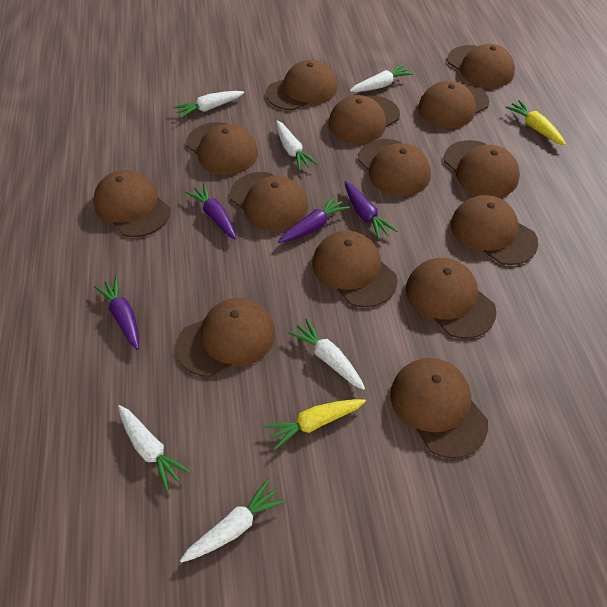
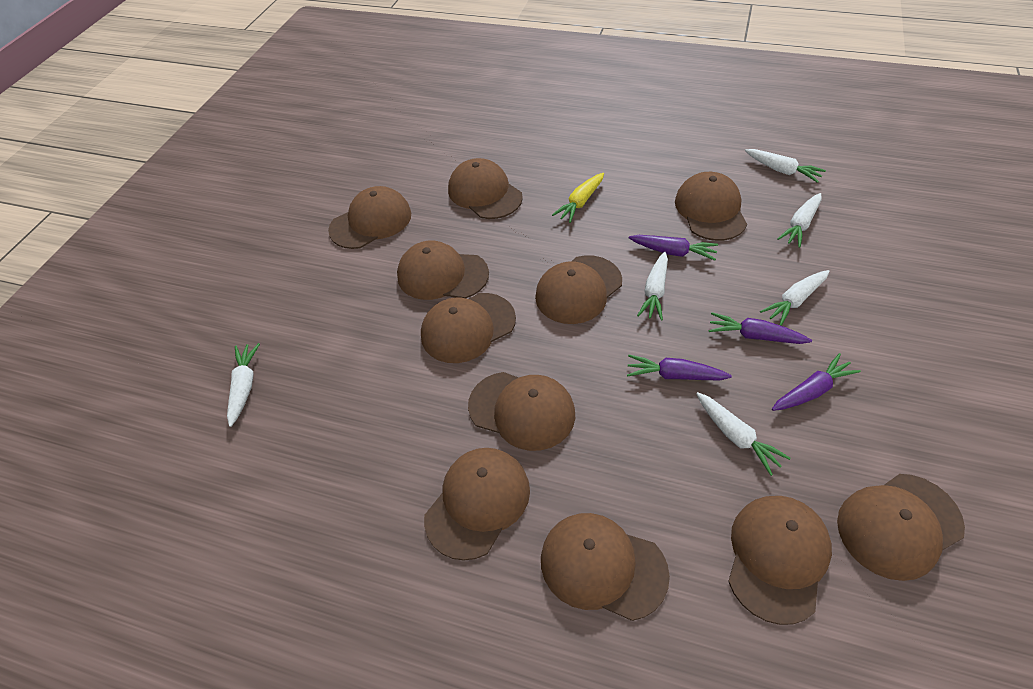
brown cap: [93,170,170,237] [176,298,275,377] [186,122,258,175] [230,172,308,232] [266,60,338,110] [312,231,398,307] [328,95,400,143] [358,139,431,196] [390,358,488,458] [406,258,497,339] [418,81,489,128] [444,140,520,197] [447,44,515,88] [451,195,538,265] = 14 -> [328,186,411,249] [397,241,489,300] [421,293,516,363] [424,448,530,561] [448,158,523,219] [468,372,575,451] [535,255,622,324] [541,513,670,621] [675,172,747,241] [728,496,832,625] [837,474,965,581] = 11
yellow carrot: [264,399,366,450] [505,100,566,145] = 2 -> [552,173,604,223] = 1

